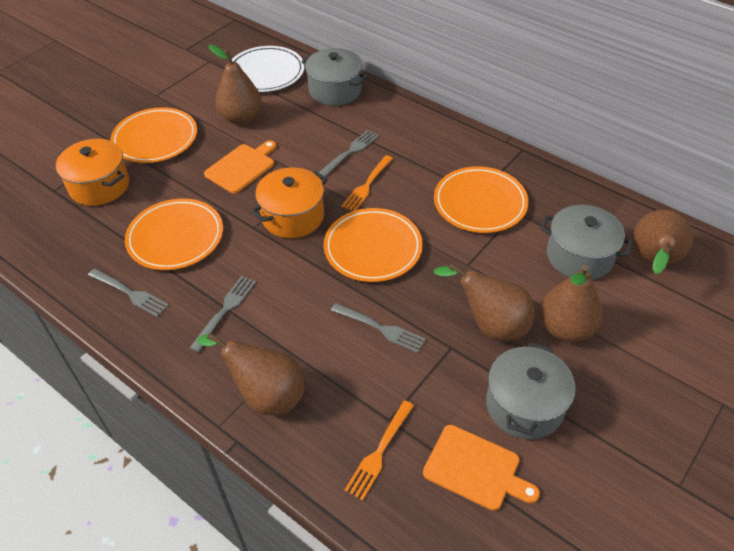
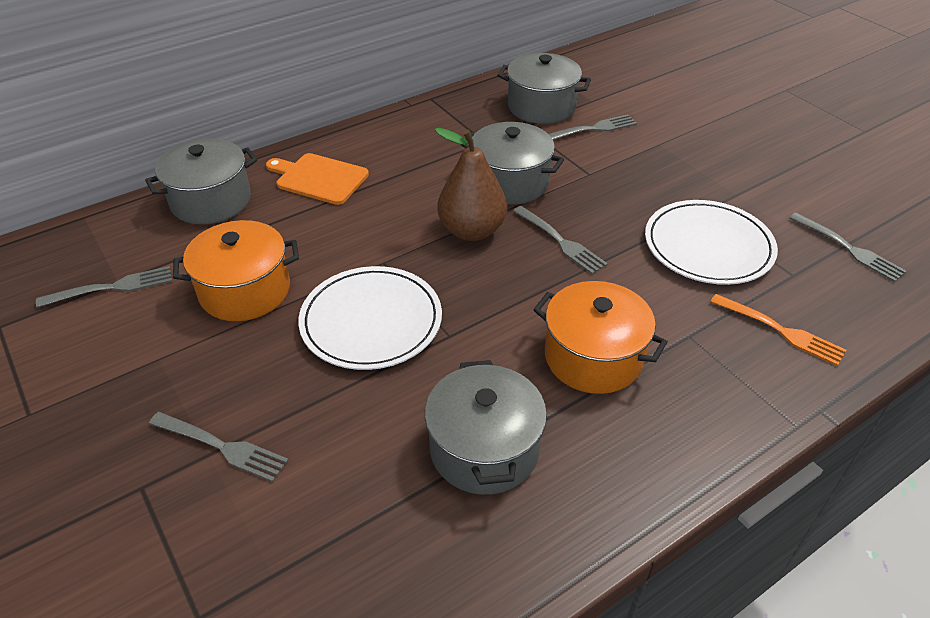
brown pear: [197,332,305,415] [209,45,262,125] [433,263,535,341] [540,265,603,342] [633,210,693,274] = 5 -> [435,128,507,241] = 1
grey fork: [88,268,169,317] [190,276,256,352] [319,130,379,177] [331,303,426,353] = 4 -> [36,266,172,308] [149,412,288,482] [513,206,608,274] [549,114,637,140] [789,213,906,282] = 5
grey pot: [302,48,367,106] [486,342,576,439] [540,205,633,280] = 3 -> [145,139,257,224] [425,360,547,495] [461,122,564,205] [497,53,591,124] = 4
orange cutting board: [204,140,276,194] [423,425,540,511] = 2 -> [266,153,369,205] = 1
orange fork: [341,155,393,211] [344,400,414,501] = 2 -> [710,294,846,366] = 1
orange plate: [110,107,197,163] [125,199,223,270] [324,208,423,282] [434,166,529,233] = 4 -> none = 0
white plate: [232,46,305,92] = 1 -> [298,266,442,370] [645,200,778,285] = 2

